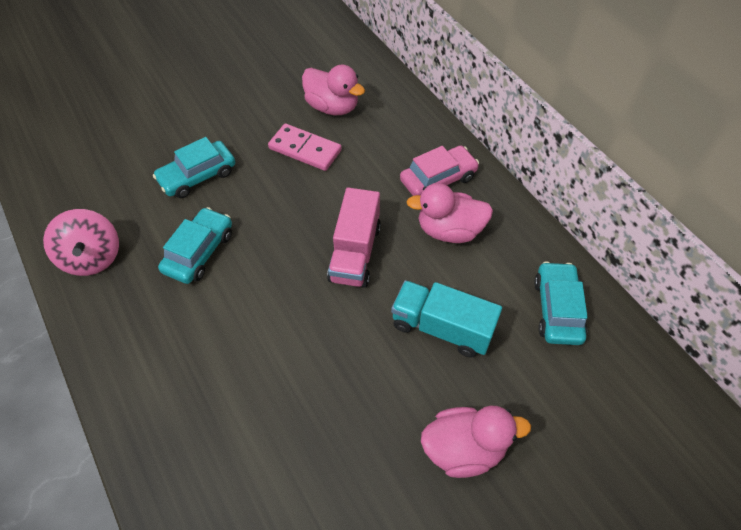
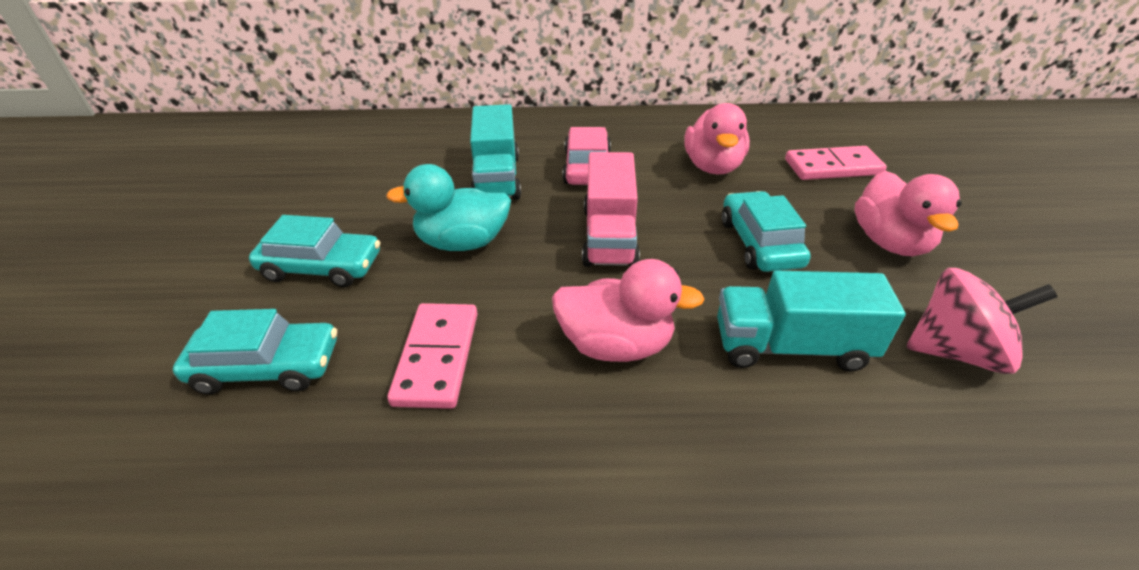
pink domino: [268,123,342,171] = 1 -> [387,303,477,409] [785,146,887,180] = 2
turquoise duck: none = 0 -> [386,164,511,251] = 1
turquoise truck: [391,280,502,357] = 1 -> [470,104,521,200] [717,271,906,372] = 2

